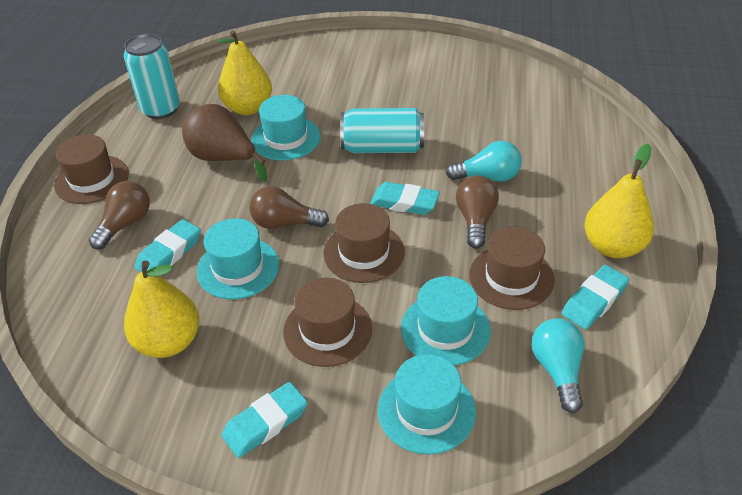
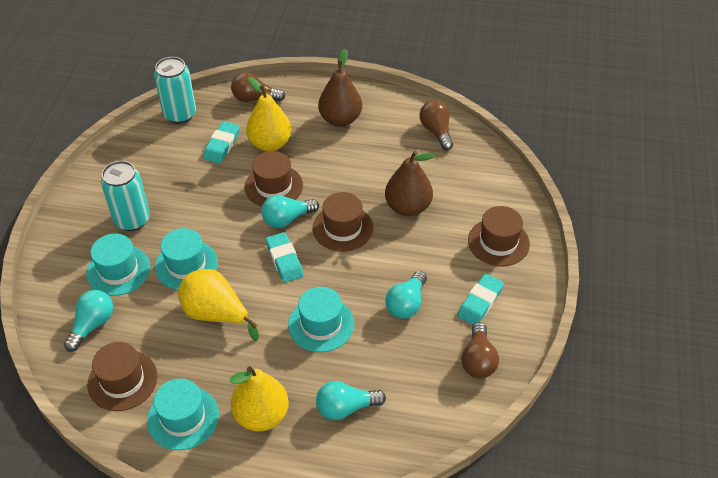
brown pear: [182,104,267,182] = 1 -> [318,49,362,127] [385,151,434,216] = 2
turquoise eraser: [135,219,201,272] [222,382,308,458] [370,182,440,215] [562,265,630,329] = 4 -> [203,121,240,163] [266,232,304,283] [457,274,504,325] = 3
turquoise light bulb: [446,141,522,182] [532,318,584,413] = 2 -> [64,290,113,352] [261,195,319,228] [316,381,386,420] [385,271,427,319] = 4

